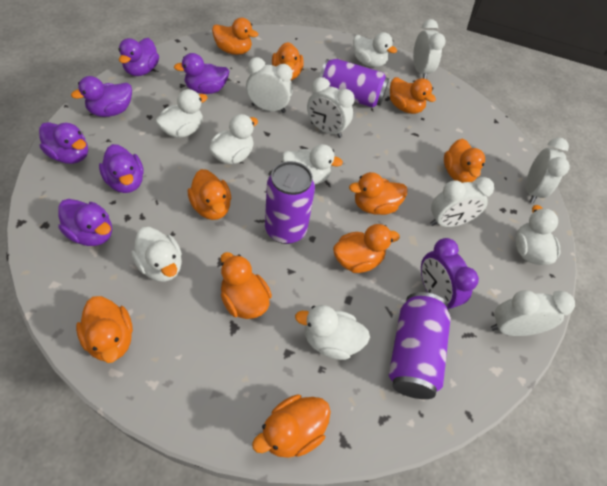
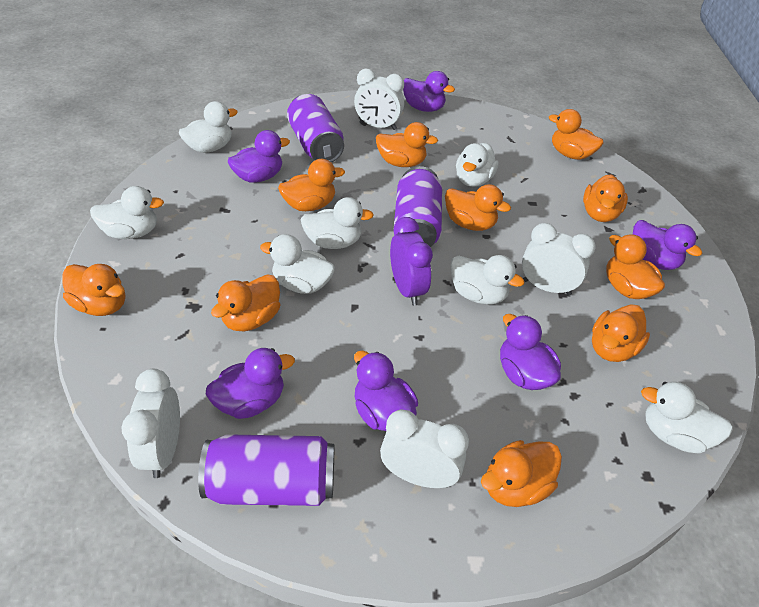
white clock: [246,57,293,113] [307,77,355,138] [413,19,446,79] [430,177,494,227] [491,290,575,336] [526,138,570,203] = 6 -> [121,369,180,478] [354,69,404,130] [380,409,469,488] [522,223,596,296] = 4

